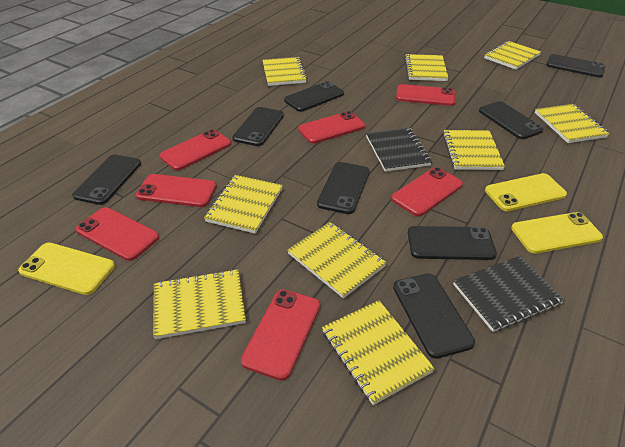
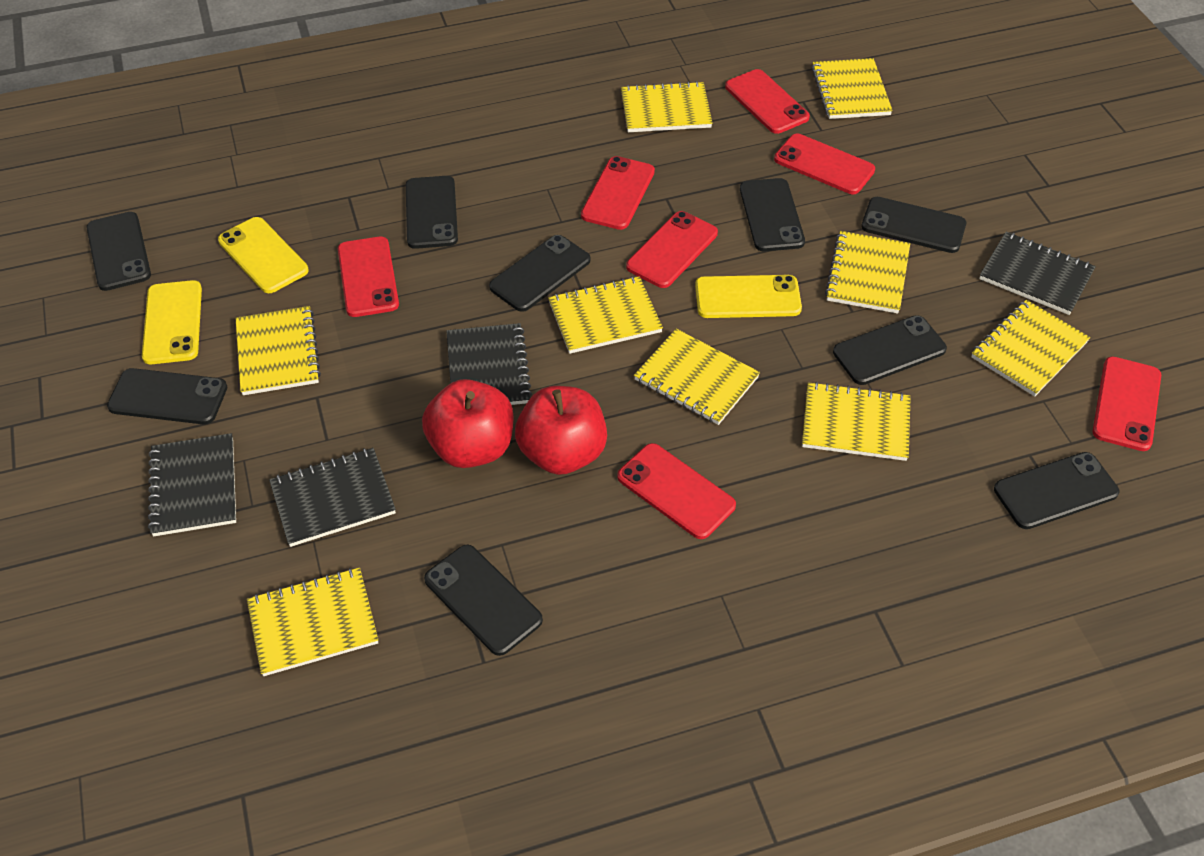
black notebook: [366,127,432,172] [453,256,565,332] = 2 -> [148,433,236,536] [269,448,396,547] [446,323,532,405] [979,232,1096,315] = 4
black phone: [72,155,141,205] [232,107,284,146] [284,81,344,112] [317,162,369,214] [393,273,475,359] [408,226,497,260] [479,101,543,139] [546,54,605,78] = 8 -> [87,212,151,291] [107,368,227,424] [406,176,458,249] [424,544,543,656] [489,235,590,312] [740,178,805,252] [833,315,947,385] [861,197,966,253] [994,452,1119,529] = 9
red apple: none = 0 -> [422,379,513,468] [515,386,607,475] = 2

